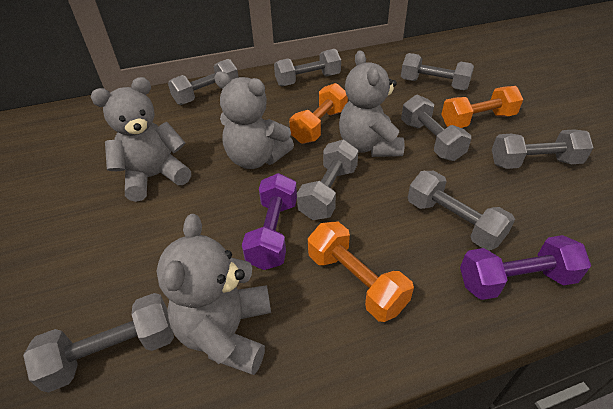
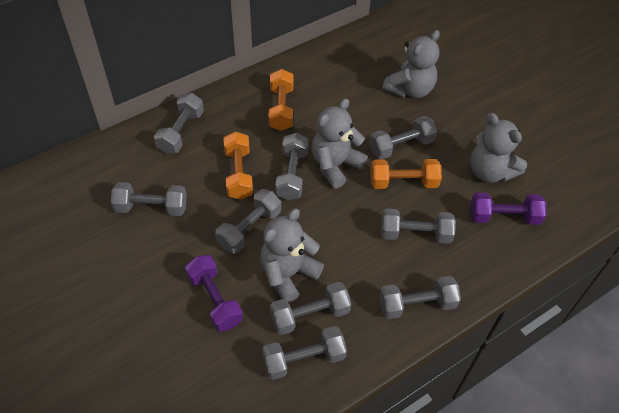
grey dumbbell: [23,293,174,393] [168,59,239,105] [274,49,341,87] [297,139,358,220] [401,53,474,90] [401,95,471,161] [408,171,515,250] [492,129,593,169] = 8 -> [111,182,187,216] [154,93,204,154] [215,189,281,254] [262,326,347,380] [270,282,351,335] [275,133,308,200] [369,116,438,160] [379,276,461,319] [381,208,456,244] = 9

